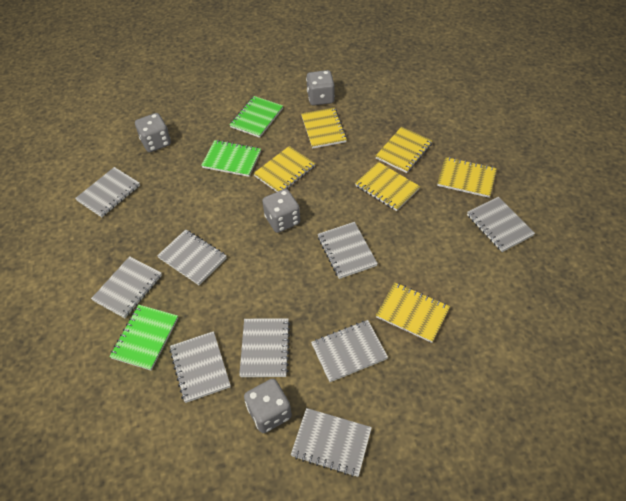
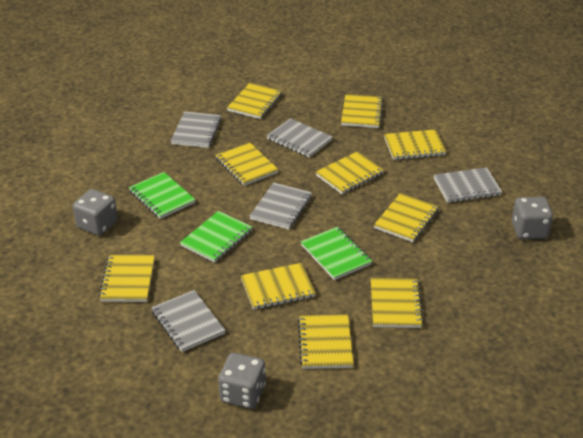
grey dice: [135,113,171,152] [244,379,292,433] [262,189,300,233] [306,70,335,105] = 4 -> [73,189,118,236] [218,353,266,409] [512,197,553,239] = 3
grey notebook: [75,167,140,217] [91,256,162,318] [157,229,227,285] [170,331,231,403] [239,318,290,377] [291,408,372,477] [311,320,388,382] [318,222,378,279] [467,197,535,252] = 9 -> [151,290,225,352] [171,112,221,148] [250,182,312,230] [267,118,333,158] [434,167,502,203] = 5
yellow notebook: [253,146,316,192] [301,107,347,149] [355,162,420,211] [376,127,433,173] [376,282,450,343] [437,157,497,198] = 6 -> [99,255,155,302] [216,142,279,186] [227,83,282,119] [241,263,316,310] [298,314,353,369] [316,151,384,194] [341,94,384,128] [371,278,424,328] [374,193,439,242] [384,129,447,160] = 10

